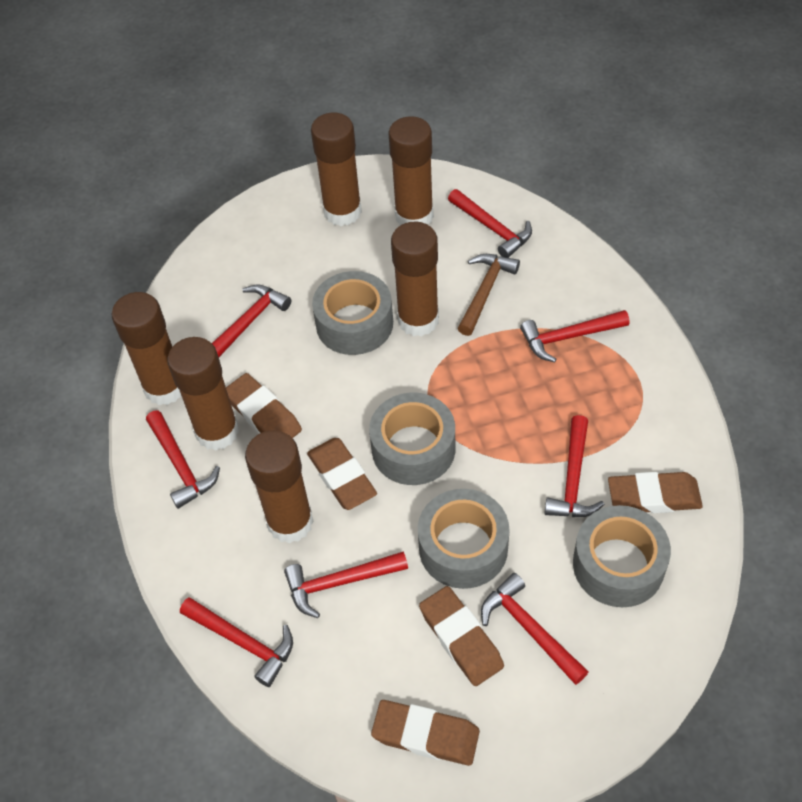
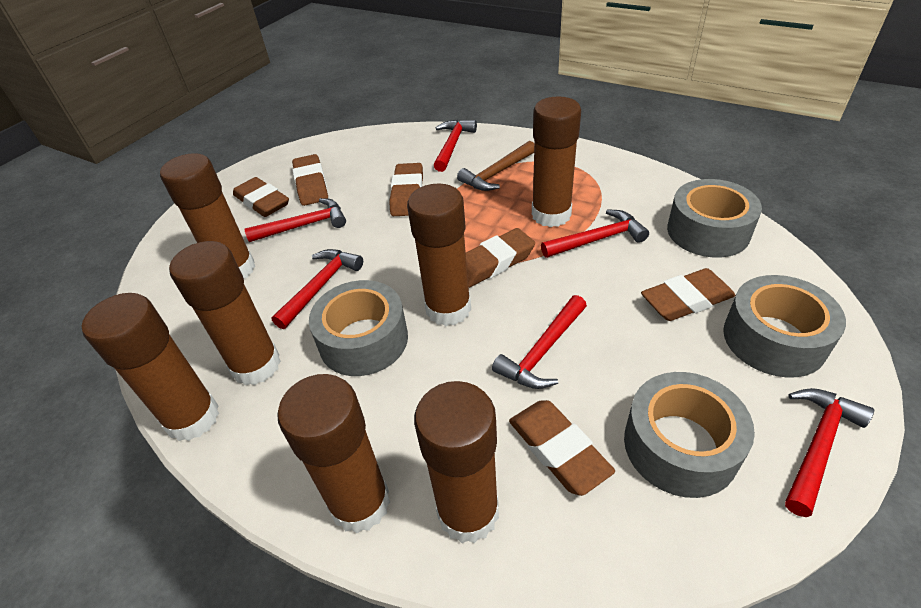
brown eraser: [226,373,302,438] [307,438,377,510] [371,700,480,766] [419,586,504,686] [608,472,703,513] = 5 -> [233,177,289,217] [292,154,328,206] [389,163,423,216] [466,228,535,288] [509,400,615,496] [641,268,735,321] = 6
brown glue stick: [112,292,182,405] [167,337,239,451] [245,430,314,543] [311,113,362,226] [388,116,434,225] [391,222,439,337] = 6 -> [82,293,219,441] [160,153,255,278] [169,241,281,385] [277,374,390,533] [407,183,471,326] [414,381,499,543] [532,96,581,227] = 7
red hammer: [146,410,220,509] [180,597,293,687] [212,284,291,357] [284,551,408,618] [448,189,532,258] [481,573,589,685] [520,310,629,362] [544,415,605,517] = 8 -> [244,198,346,242] [271,249,363,329] [434,119,477,172] [492,295,587,389] [541,209,649,258] [785,388,874,517] = 6

